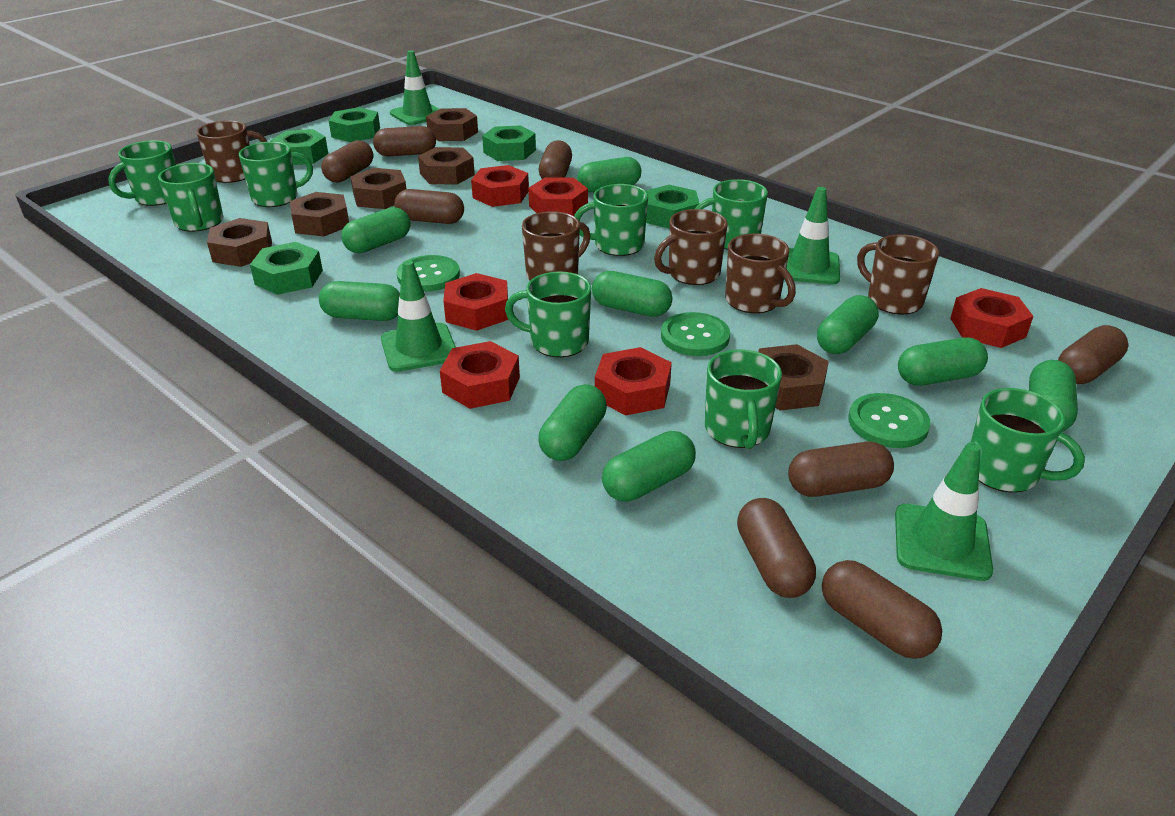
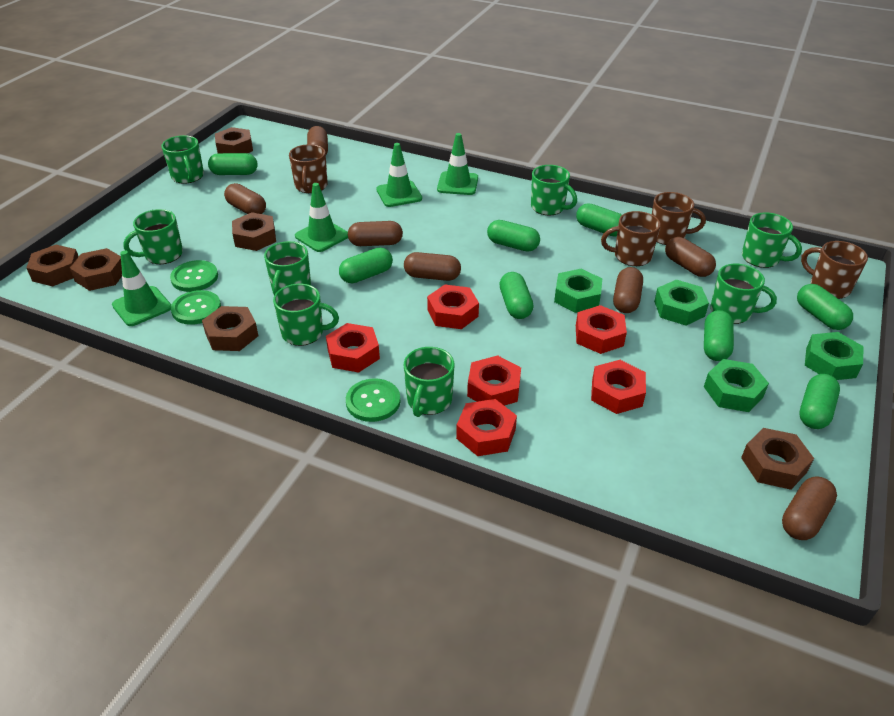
brown capsule: [321,140,373,183] [373,126,436,156] [394,189,464,224] [539,140,572,179] [737,498,816,598] [788,442,894,497] [822,560,942,659] [1058,325,1128,384] = 8 -> [224,183,266,214] [307,126,328,155] [348,221,403,246] [404,252,461,281] [613,267,643,313] [665,237,716,277] [782,476,837,540] = 7
brown mug: [196,120,267,183] [522,211,590,280] [654,209,728,285] [725,233,796,313] [857,234,939,315] = 5 -> [289,144,328,193] [601,211,661,266] [652,192,706,245] [801,241,868,299] = 4
green capsule: [319,281,400,321] [341,207,411,253] [538,384,607,461] [577,157,641,192] [592,271,672,317] [602,431,696,502] [817,295,879,354] [898,337,988,386] [1029,360,1078,432] = 9 -> [208,153,258,175] [339,247,393,283] [487,220,540,252] [499,272,534,319] [576,203,622,237] [704,310,734,361] [797,284,853,330] [799,374,840,429] = 8
green nut: [250,242,323,295] [270,129,328,165] [329,107,380,142] [482,125,536,161] [646,185,699,228] = 5 -> [554,269,602,313] [654,280,709,326] [704,359,769,412] [805,332,863,380] = 4

